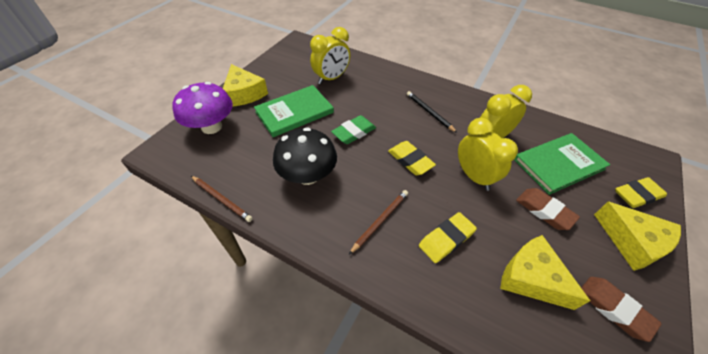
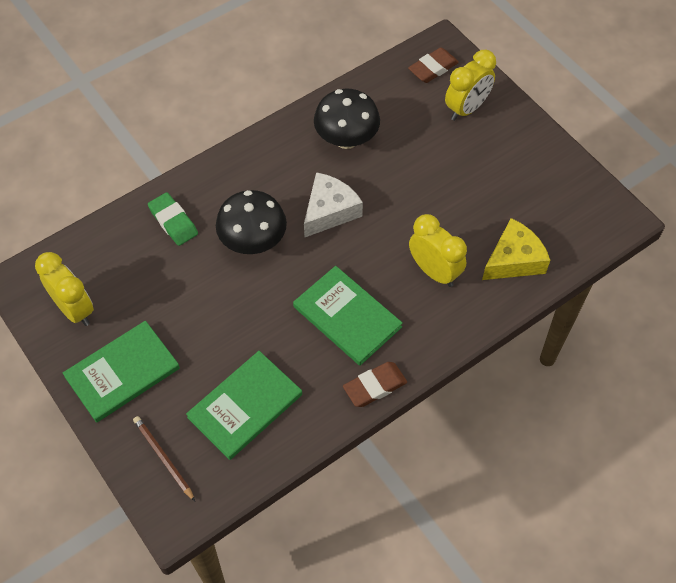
black mushroom: [273,127,337,185] = 1 -> [216,190,287,254] [314,89,380,149] = 2
black pencil: [407,91,457,133] = 1 -> none = 0
brown pencil: [191,176,253,222] [349,190,408,254] = 2 -> [133,416,195,501] = 1
green book: [254,85,334,137] [514,133,610,195] = 2 -> [63,321,180,423] [186,351,302,460] [293,266,403,366] = 3
purple mushroom: [172,82,233,134] = 1 -> none = 0
white cheese: none = 0 -> [304,172,363,237] = 1
yellow cheese: [223,64,268,106] [500,235,590,310] [594,201,681,271] = 3 -> [482,218,550,280] = 1
yellow eraser: [388,141,436,175] [419,212,477,263] [615,177,667,208] = 3 -> none = 0

